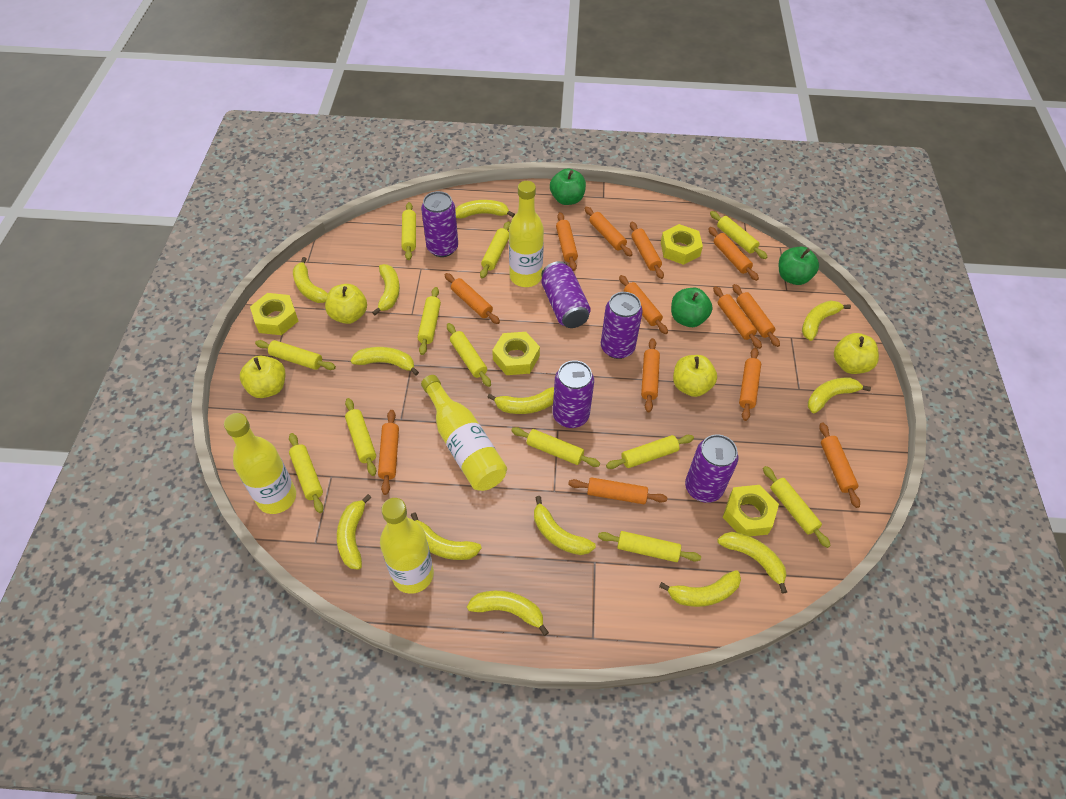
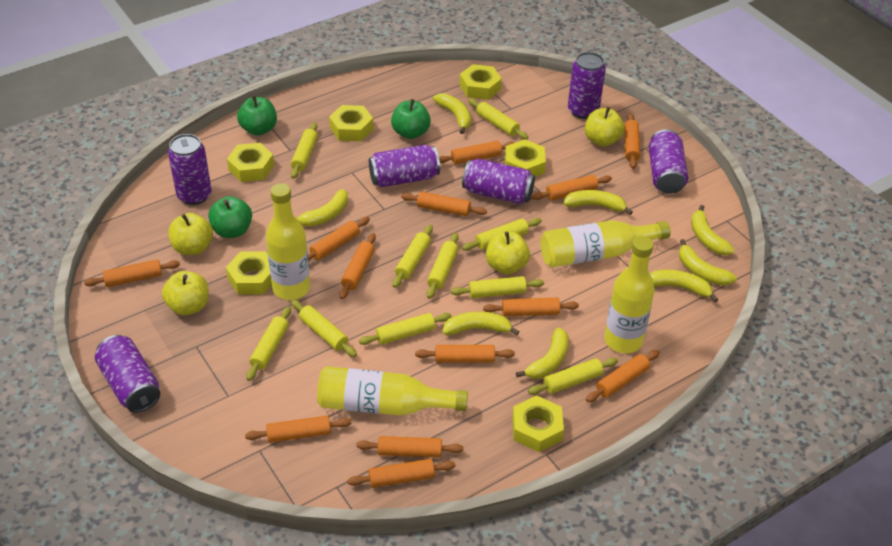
purple can: [421,191,458,257] [541,261,591,328] [553,360,594,428] [601,292,643,359] [685,434,738,503] = 5 -> [95,335,160,413] [168,134,212,205] [369,145,440,187] [462,159,535,204] [568,52,606,119] [649,129,688,194] = 6
yellow banana: [293,257,328,303] [337,494,372,570] [351,347,419,375] [372,264,400,315] [411,512,482,560] [455,200,515,219] [467,591,549,636] [487,387,554,414] [534,496,596,555] [659,570,741,607] [717,532,787,594] [802,300,851,341] [808,378,871,414] = 13 -> [297,189,348,227] [433,93,471,134] [442,312,519,336] [516,327,569,379] [563,190,633,215] [650,270,718,302] [679,239,737,286] [691,205,734,255] = 8
yellow nut: [250,293,298,335] [492,332,540,375] [661,224,703,265] [723,485,779,536] = 4 -> [226,251,272,295] [227,143,274,182] [329,105,374,141] [460,64,502,100] [505,139,546,177] [512,396,564,452] = 6
yellow rolling pin: [255,340,336,370] [289,433,324,513] [345,398,376,476] [401,202,416,260] [417,287,441,355] [447,323,491,387] [480,221,510,278] [511,427,600,467] [598,531,701,562] [606,435,694,469] [710,211,767,259] [763,466,831,548] = 12 -> [246,306,291,381] [291,122,318,179] [291,300,357,357] [359,313,452,345] [392,225,433,288] [427,233,459,299] [451,276,544,298] [462,218,542,251] [468,99,529,140] [528,358,618,395] = 10

